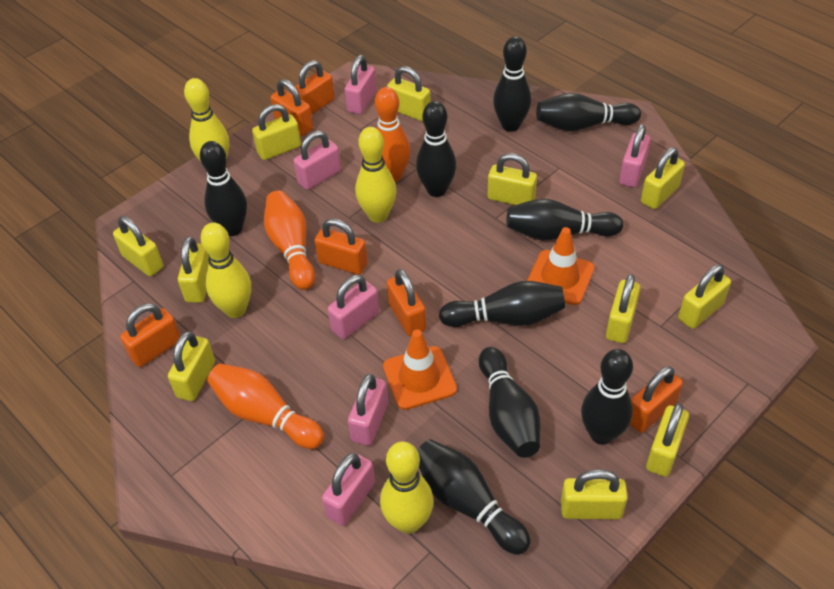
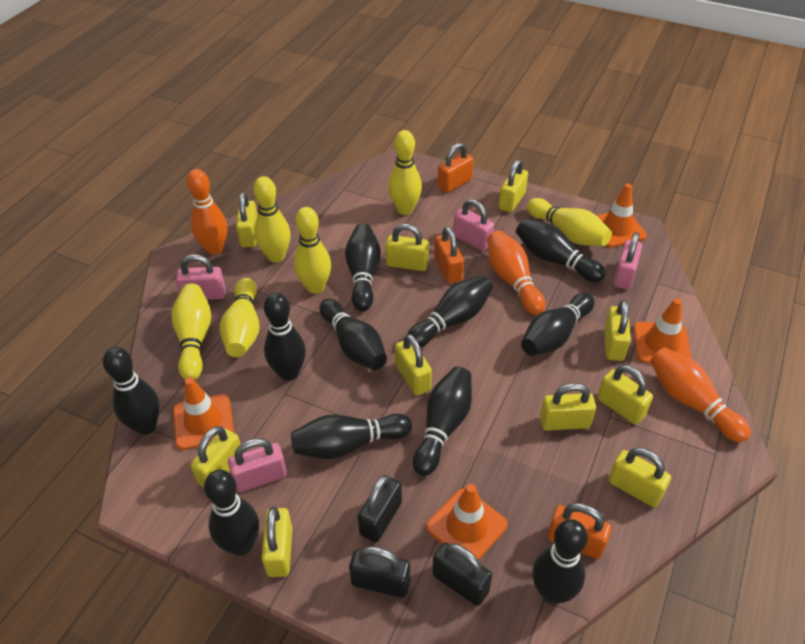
black bowling pin: [200,141,247,236] [416,101,456,197] [417,439,531,555] [439,281,565,327] [479,347,540,458] [493,37,531,132] [506,199,623,240] [536,93,641,131] [581,349,633,445] = 9 -> [103,347,160,435] [204,470,259,556] [264,292,306,381] [291,414,412,459] [319,299,387,370] [345,224,381,311] [407,275,493,347] [413,367,472,476] [516,218,606,282] [521,293,595,356] [532,519,588,604] = 11
black padlock: none = 0 -> [349,546,410,598] [358,475,402,543] [432,543,492,606] = 3
orange padlock: [120,303,180,367] [271,79,313,136] [295,60,335,115] [314,218,368,275] [387,269,426,336] [630,366,683,433] = 6 -> [434,227,464,284] [438,143,474,193] [547,503,611,559] = 3
orange traffic cone: [383,329,457,410] [527,227,595,305] = 2 -> [173,377,234,450] [426,484,508,560] [597,184,647,248] [634,298,692,363] = 4
pink padlock: [294,131,341,190] [322,453,375,526] [327,275,379,339] [345,55,377,114] [348,374,388,446] [619,124,651,188] = 6 -> [176,254,226,300] [228,438,287,492] [453,199,494,251] [614,232,642,290] = 4
yellow bowling pin: [184,78,229,162] [201,223,251,318] [355,127,397,223] [380,441,434,534] = 4 -> [171,283,211,380] [220,278,259,357] [253,176,291,263] [294,207,331,294] [388,130,422,215] [527,198,612,246] = 6
yellow padlock: [113,216,163,276] [168,331,215,401] [178,237,209,303] [252,104,301,160] [387,66,431,121] [488,153,537,205] [561,469,628,519] [606,274,641,343] [641,147,685,209] [646,404,689,477] [678,265,731,329] = 11 -> [191,426,241,487] [236,192,257,247] [261,507,293,577] [385,224,429,271] [395,334,432,396] [499,159,528,213] [540,383,596,431] [597,365,653,425] [604,300,631,361] [608,447,671,507] = 10

